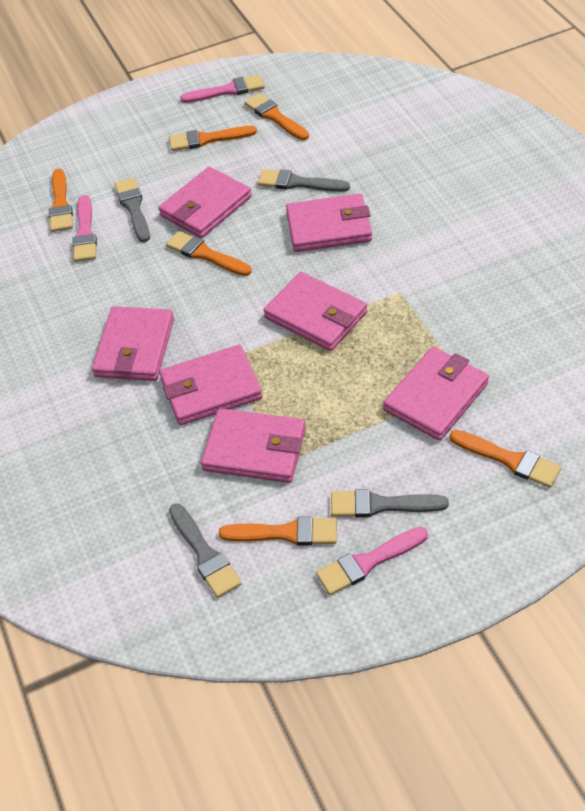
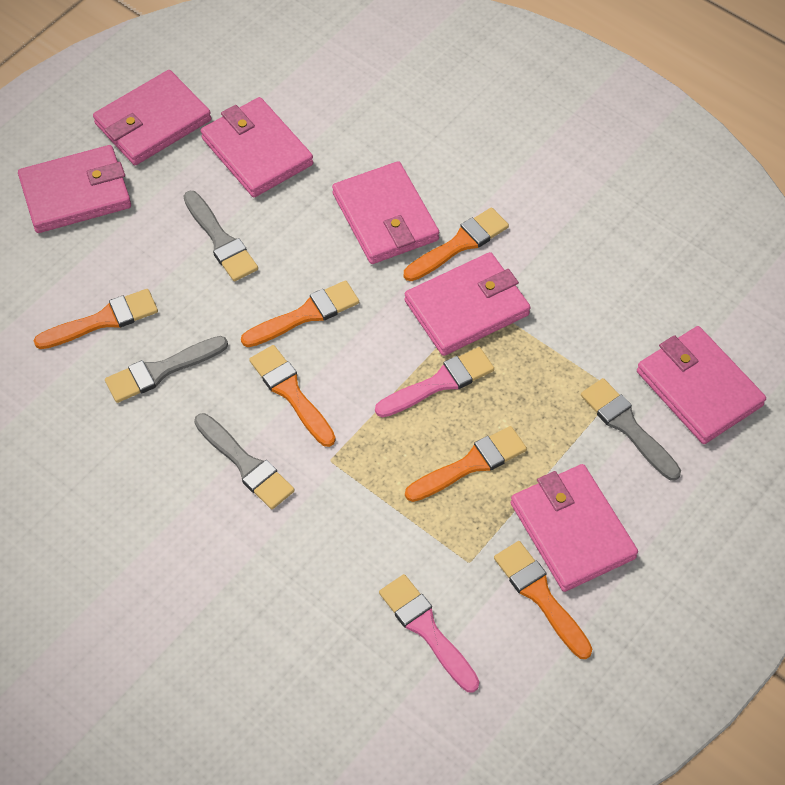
pink brush: [72,195,97,262] [180,75,265,103] [316,527,428,595] = 3 -> [375,347,494,417] [379,574,479,693] = 2

